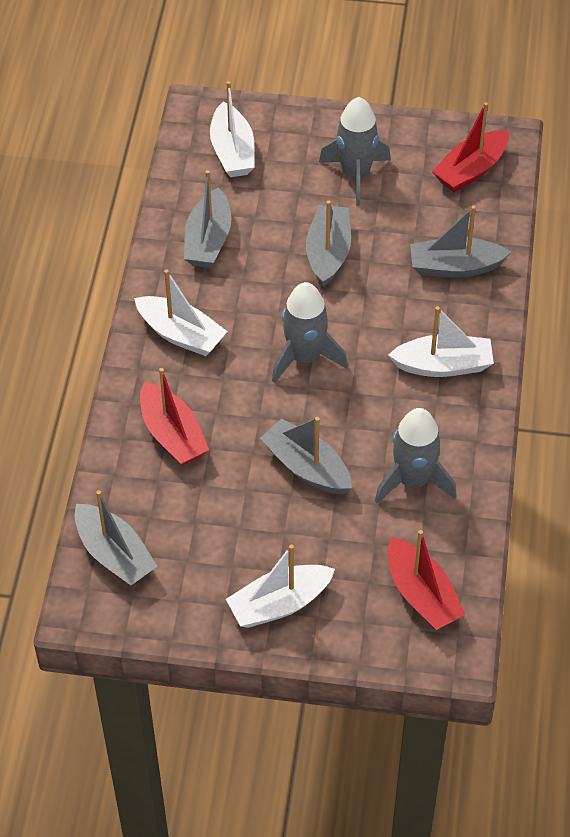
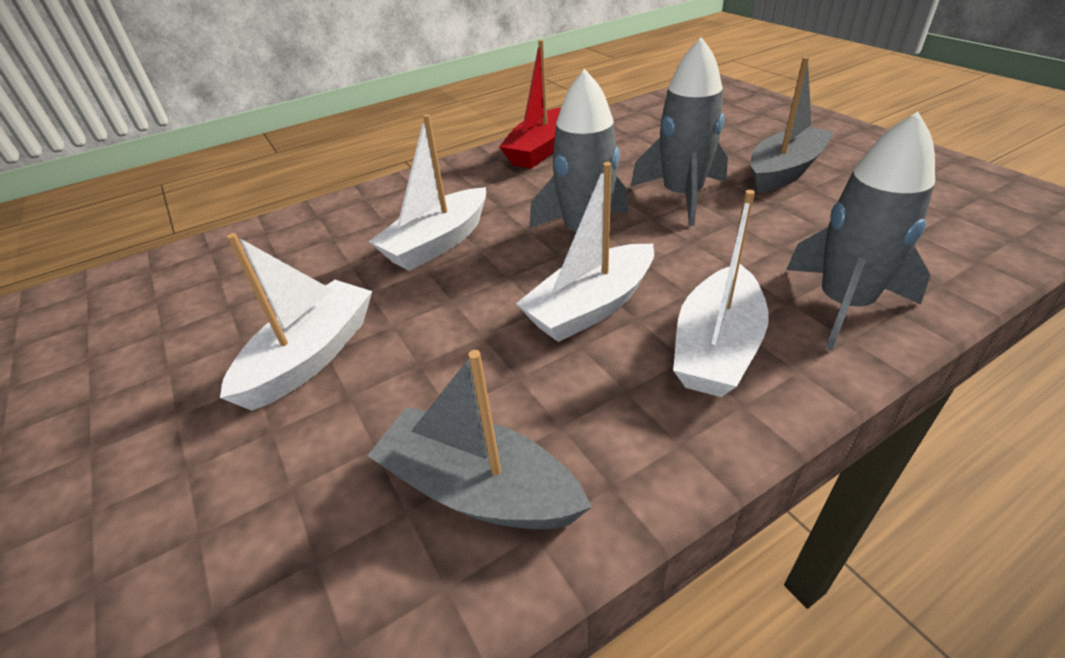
grey boat: [74,490,158,586] [184,170,231,268] [260,417,352,494] [306,200,351,287] [410,205,511,278] = 5 -> [367,350,592,529] [750,57,835,193] = 2
red boat: [140,368,209,466] [387,530,465,630] [432,102,509,192] = 3 -> [499,40,561,169] = 1

